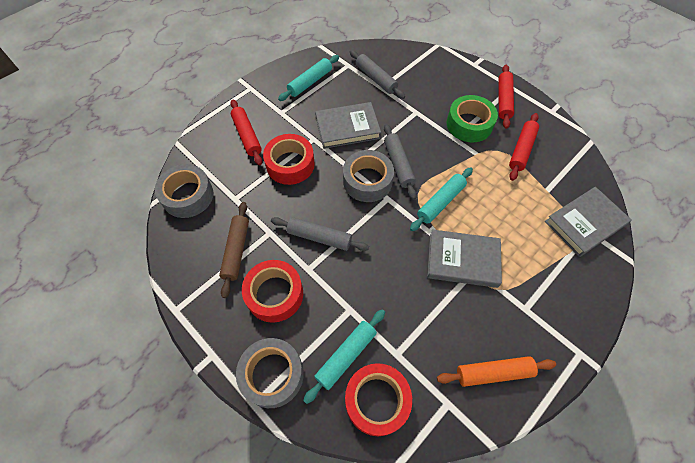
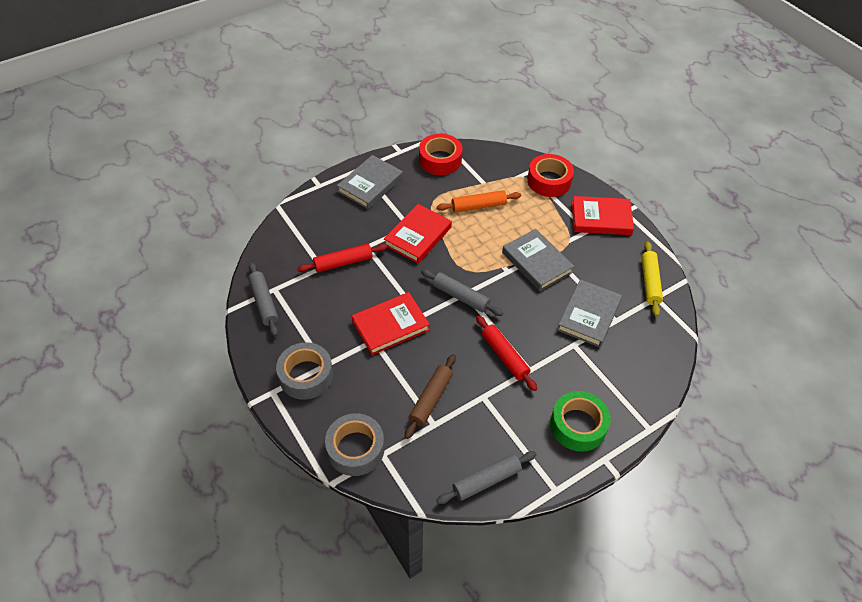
grey tape: [155,164,213,218] [236,338,304,408] [343,150,394,202] = 3 -> [276,342,333,400] [325,413,385,476] = 2
red book: none = 0 -> [352,292,430,355] [384,204,452,264] [572,196,634,235] = 3
red rolling pin: [230,100,262,166] [499,65,514,129] [509,113,539,181] = 3 -> [297,244,388,272] [476,315,537,391] = 2
red tape: [242,260,303,323] [263,134,315,185] [345,363,412,436] = 3 -> [419,134,463,175] [527,154,574,197] = 2
turquoise rolling pin: [278,55,339,101] [303,309,385,404] [410,167,473,231] = 3 -> none = 0
yellow rolling pin: none = 0 -> [642,241,663,317] = 1

